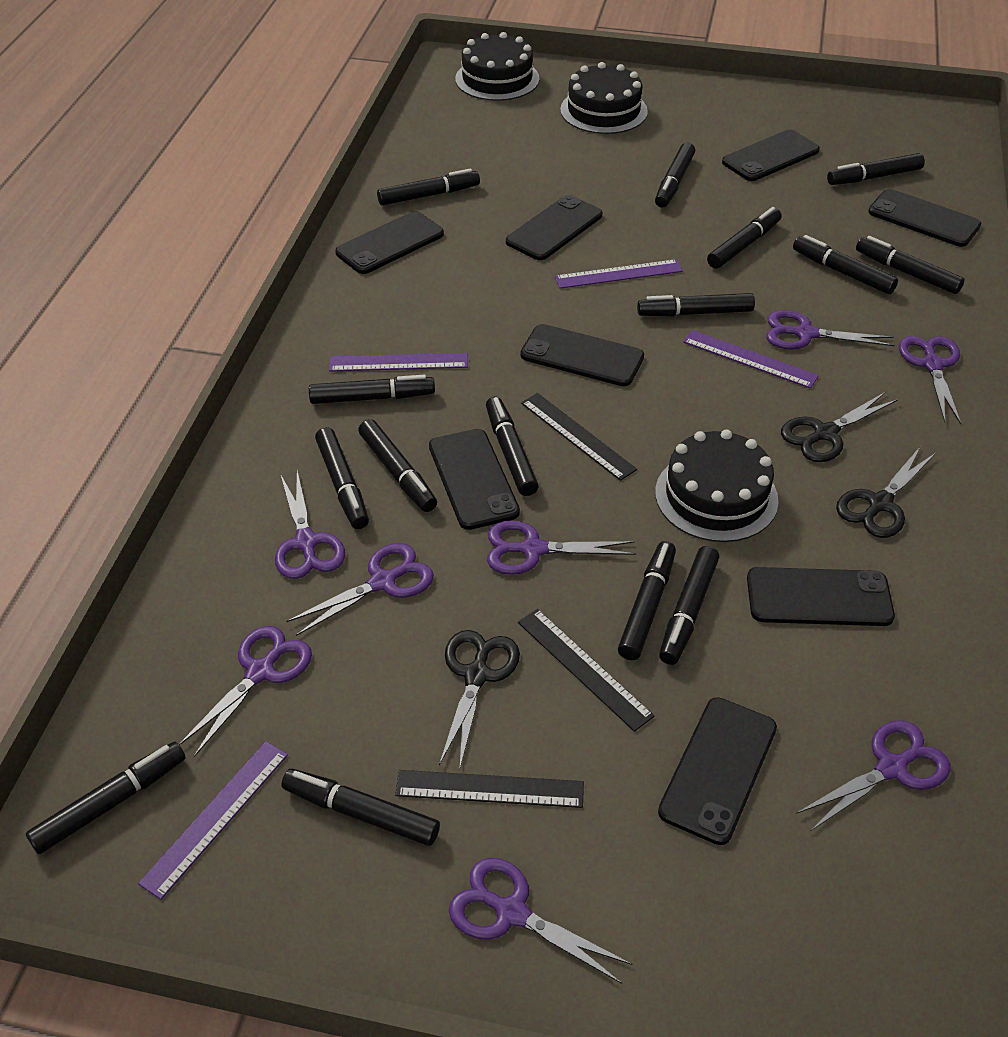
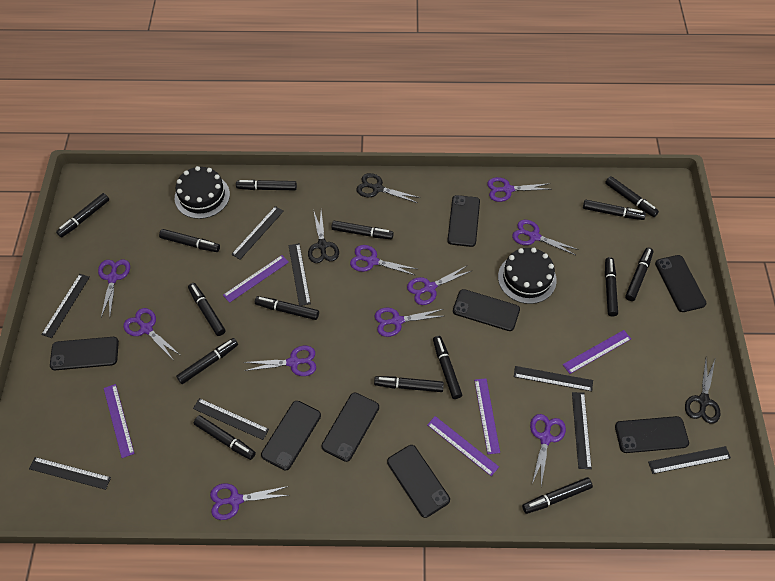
black cake: [455,32,540,101] [560,62,648,134] [655,429,779,542] = 3 -> [175,166,230,219] [498,248,557,304] = 2
black ruler: [395,770,584,808] [518,609,654,732] [521,393,637,481] = 3 -> [29,457,111,490] [41,274,90,338] [193,398,269,440] [231,206,284,260] [288,243,311,306] [514,366,593,391] [572,392,592,469] [648,446,731,474] = 8
purple ruler: [138,741,288,900] [329,353,468,371] [555,259,683,289] [683,330,819,389] = 4 -> [104,384,134,458] [223,255,289,303] [427,416,499,476] [474,378,500,454] [563,330,631,374] = 5
purple scissors: [179,626,312,757] [275,471,345,579] [286,543,434,636] [449,858,632,984] [487,520,636,575] [766,310,895,349] [796,720,950,831] [899,336,961,424] = 8 -> [98,259,130,318] [123,308,180,358] [210,484,289,520] [244,346,316,376] [350,245,417,275] [374,308,443,337] [407,265,471,305] [487,177,551,202] [512,220,579,255] [530,414,566,486] = 10

